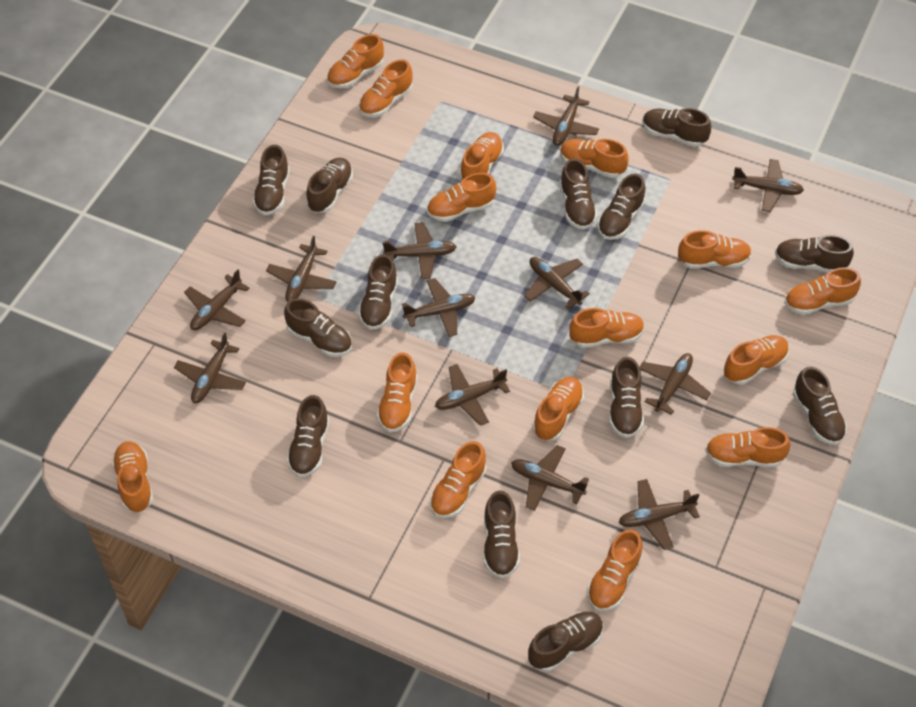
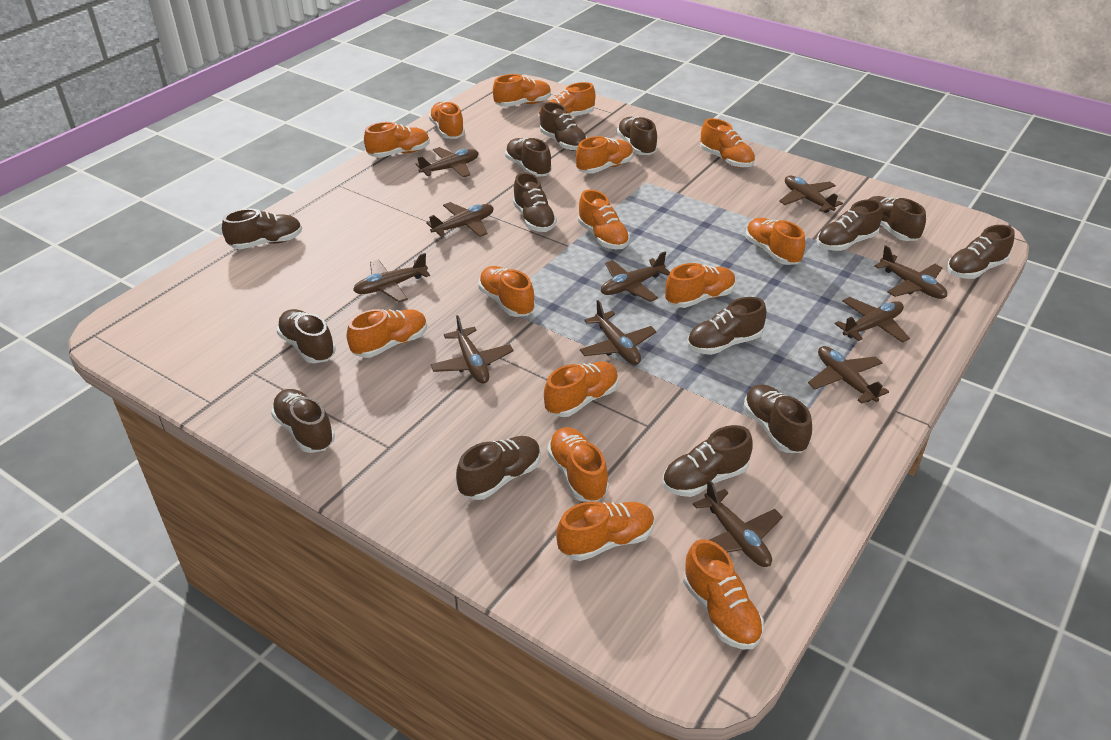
brown plane: [174,332,246,403] [184,270,249,330] [266,236,336,302] [383,222,457,279] [402,278,475,337] [435,364,510,426] [511,445,589,511] [524,257,590,309] [533,86,599,146] [619,479,700,550] [639,353,711,415] [732,159,804,212] = 12 -> [353,253,430,302] [416,147,479,178] [426,202,494,237] [430,315,514,384] [580,300,657,365] [601,252,670,302] [693,479,783,567] [779,176,843,213] [808,346,889,404] [835,297,910,343] [874,245,947,299] = 11
brown shoe: [253,145,290,215] [284,299,352,357] [287,395,329,477] [306,158,353,213] [358,254,398,330] [483,490,520,578] [528,612,604,672] [560,158,597,230] [597,173,645,240] [609,357,644,438] [643,108,711,147] [775,235,854,273] [793,366,847,445] = 13 -> [222,208,302,249] [271,389,335,453] [277,309,336,363] [456,436,541,500] [505,138,552,177] [513,172,557,232] [540,102,587,151] [616,117,658,155] [662,425,753,497] [687,297,766,355] [744,384,812,453] [817,199,883,251] [869,196,926,241] [947,225,1015,279] = 14

